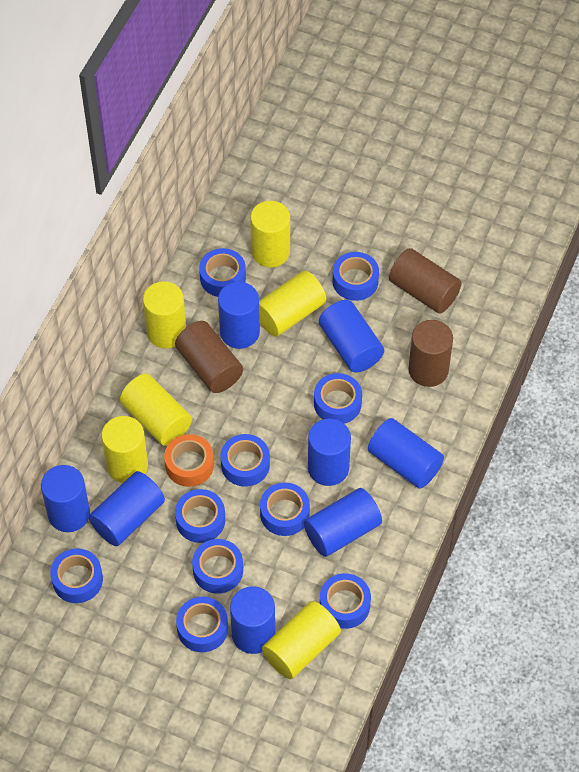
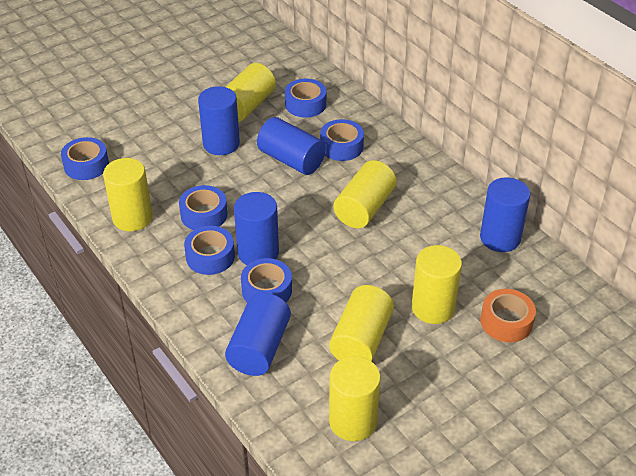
blue cylinder: [41,465,90,532] [89,471,165,546] [218,282,260,349] [230,586,275,654] [304,488,382,557] [308,419,351,486] [319,300,384,373] [368,418,444,489] = 8 -> [198,86,240,155] [225,292,291,376] [234,192,279,265] [257,117,326,175] [480,177,530,252] = 5
blue tape: [50,548,103,603] [175,489,225,543] [176,597,228,652] [192,539,243,594] [199,248,246,297] [221,434,270,487] [260,483,310,536] [314,373,362,424] [320,573,371,629] [332,252,379,301] = 10 -> [61,137,109,180] [179,185,227,230] [184,226,235,275] [241,258,292,303] [285,79,326,117] [320,119,364,161] = 6
brown cylinder: [175,321,243,393] [389,248,462,313] [408,320,453,387] = 3 -> none = 0

